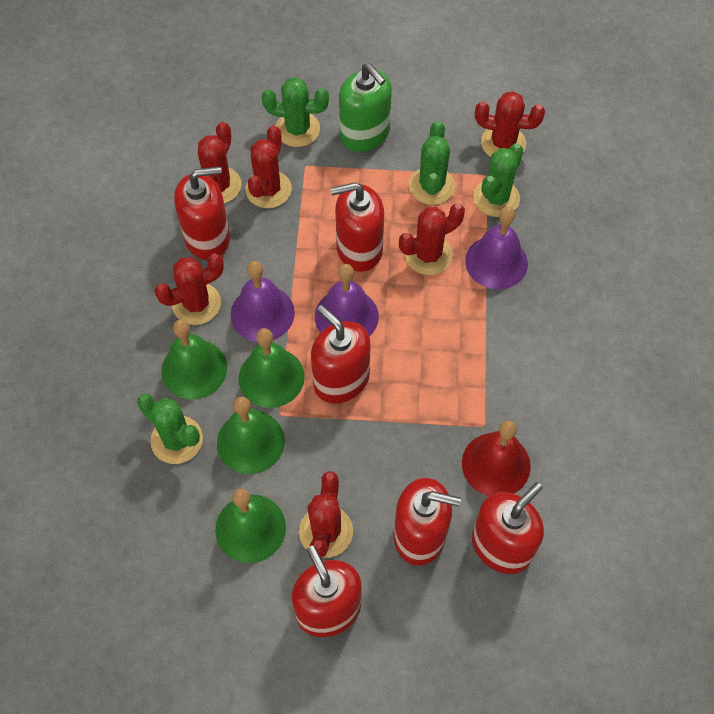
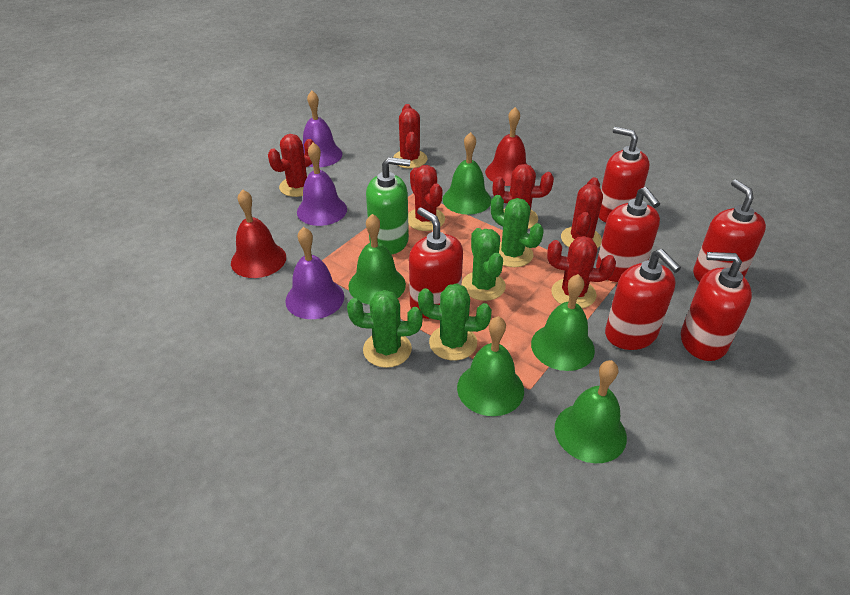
green bell: [161,319,227,399] [215,489,286,563] [217,397,285,474] [239,328,305,408] = 4 -> [348,214,406,304] [442,132,491,215] [457,316,524,416] [531,274,595,371] [555,360,627,463] = 5
red bell: [462,421,531,496] = 1 -> [231,189,286,278] [485,107,527,186] = 2

